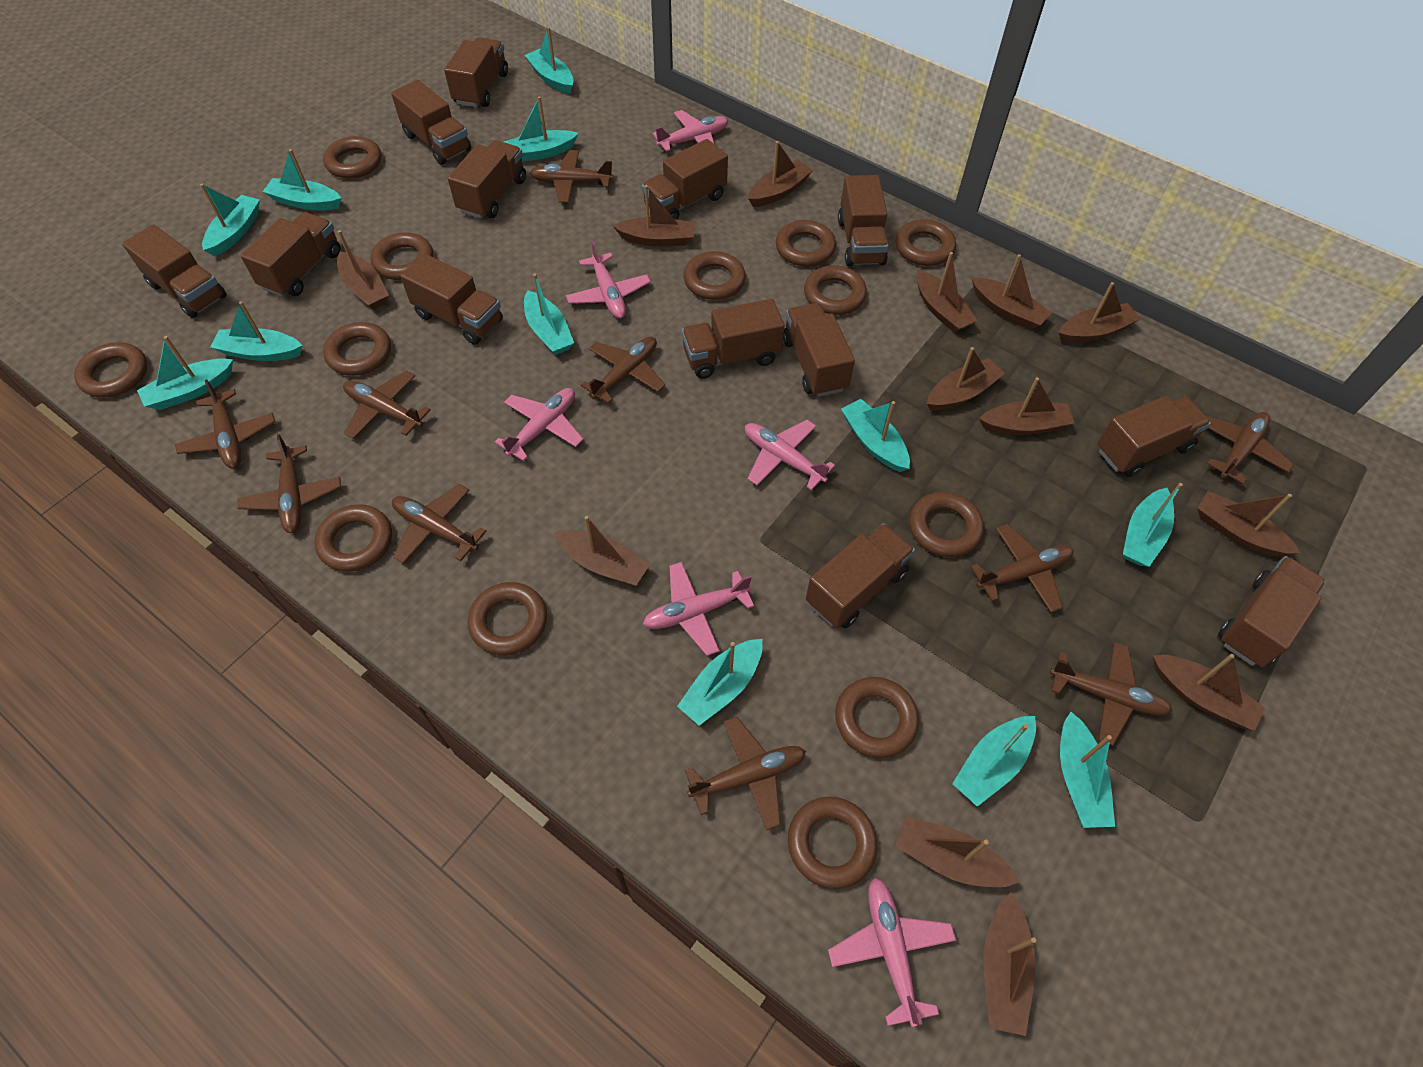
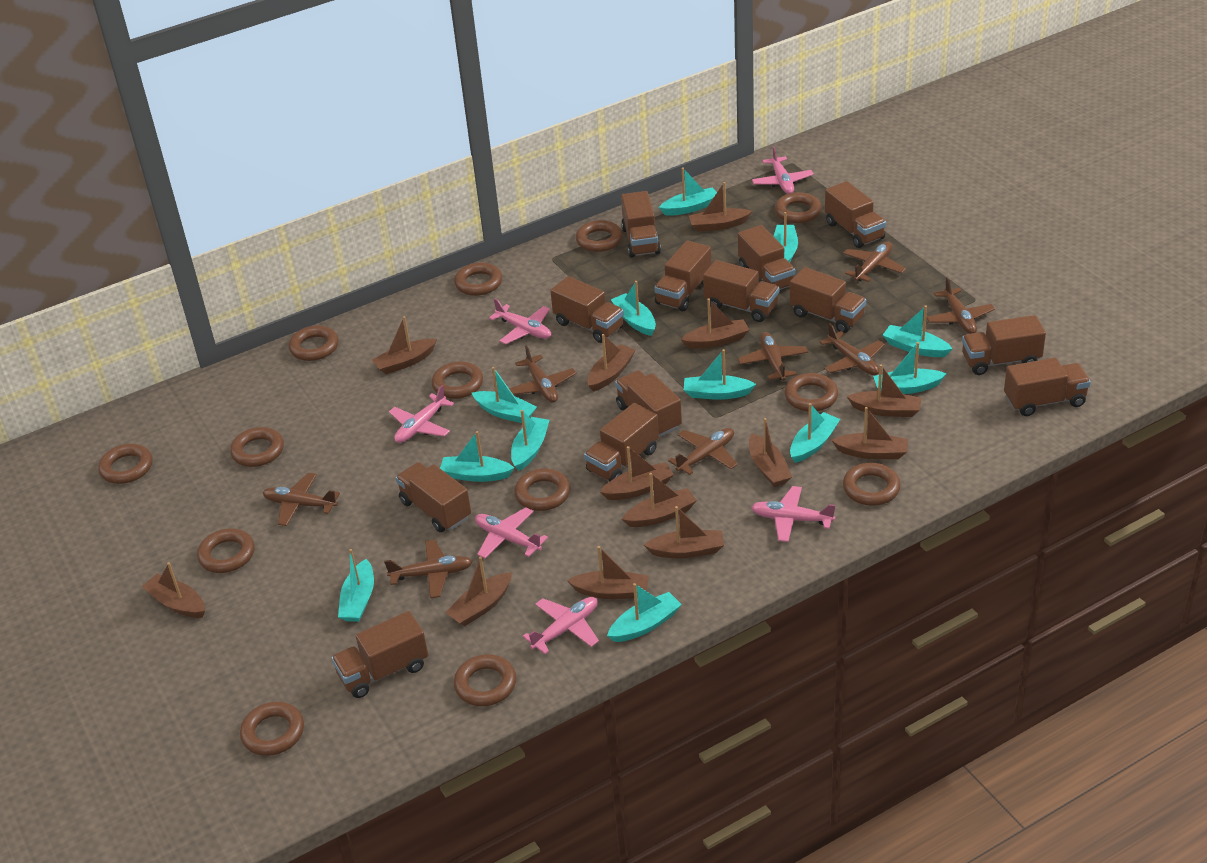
brown plane: [175,379,275,469] [238,434,341,533] [343,370,431,439] [392,484,487,564] [530,150,614,203] [581,337,665,404] [685,716,806,831] [971,524,1074,613] [1050,642,1172,746] [1207,412,1294,484] = 10 -> [262,473,340,526] [384,540,473,598] [509,345,576,403] [668,428,738,475] [738,332,808,381] [820,323,885,375] [843,242,906,282] [926,277,995,334] = 8

